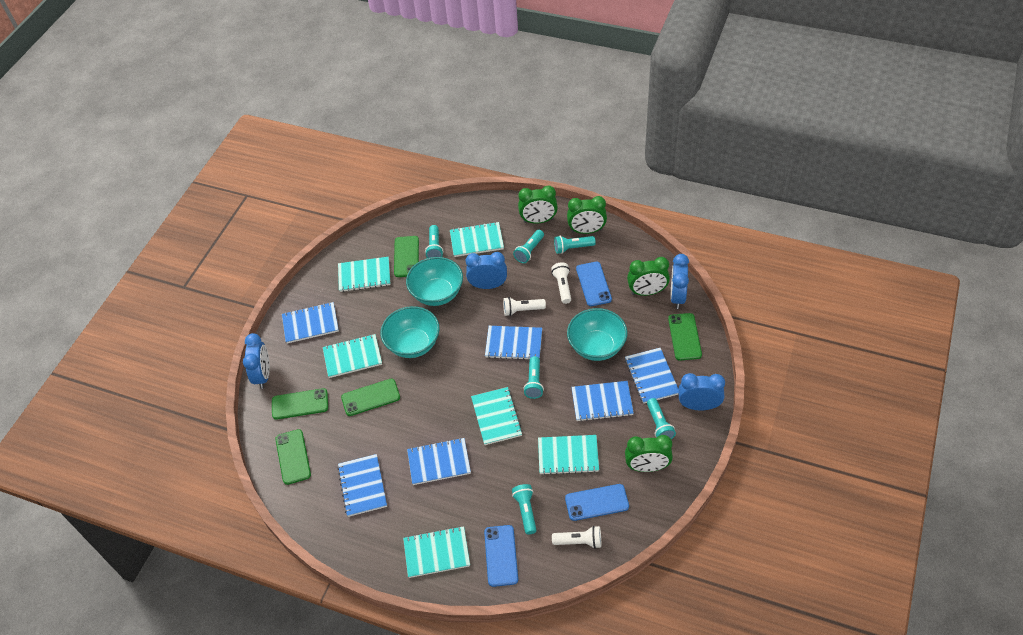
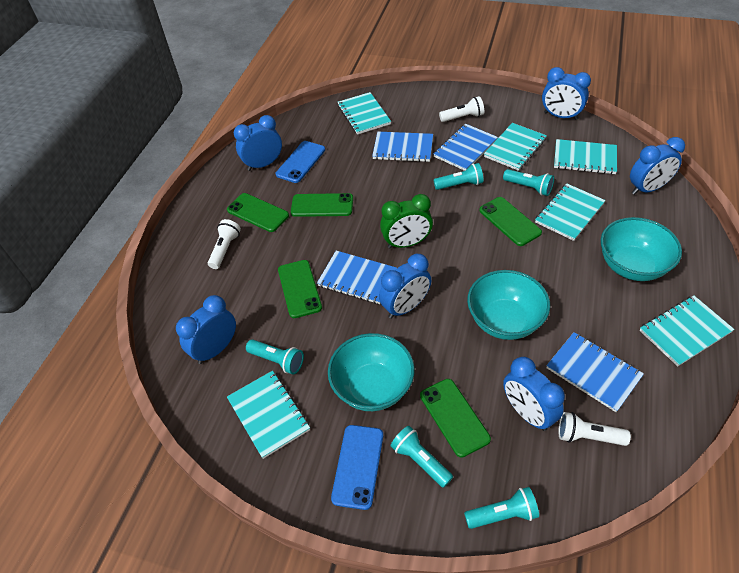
blue clock: [243,333,270,389] [466,252,507,289] [671,254,689,309] [678,373,725,410] = 4 -> [176,295,236,364] [234,115,282,171] [379,254,432,319] [503,357,565,431] [542,67,591,120] [630,137,685,195] = 6
blue notebook: [282,302,339,344] [337,454,387,517] [407,438,471,485] [485,326,542,360] [571,381,634,421] [625,348,679,404] = 6 -> [317,251,397,304] [372,132,433,162] [433,124,498,171] [546,332,644,412] = 4
blue phone: [484,525,518,587] [565,484,629,521] [576,262,612,306] = 3 -> [276,141,325,183] [331,425,383,510] = 2
green clock: [518,186,558,224] [567,196,607,234] [625,435,673,472] [627,257,670,296] = 4 -> [380,194,433,248] = 1
turquoise flashlight: [425,225,443,258] [512,484,536,534] [513,230,544,263] [523,356,544,399] [554,236,596,254] [647,398,676,439] = 6 -> [246,339,304,374] [390,426,453,488] [433,163,484,190] [464,487,539,529] [503,169,554,196] = 5

